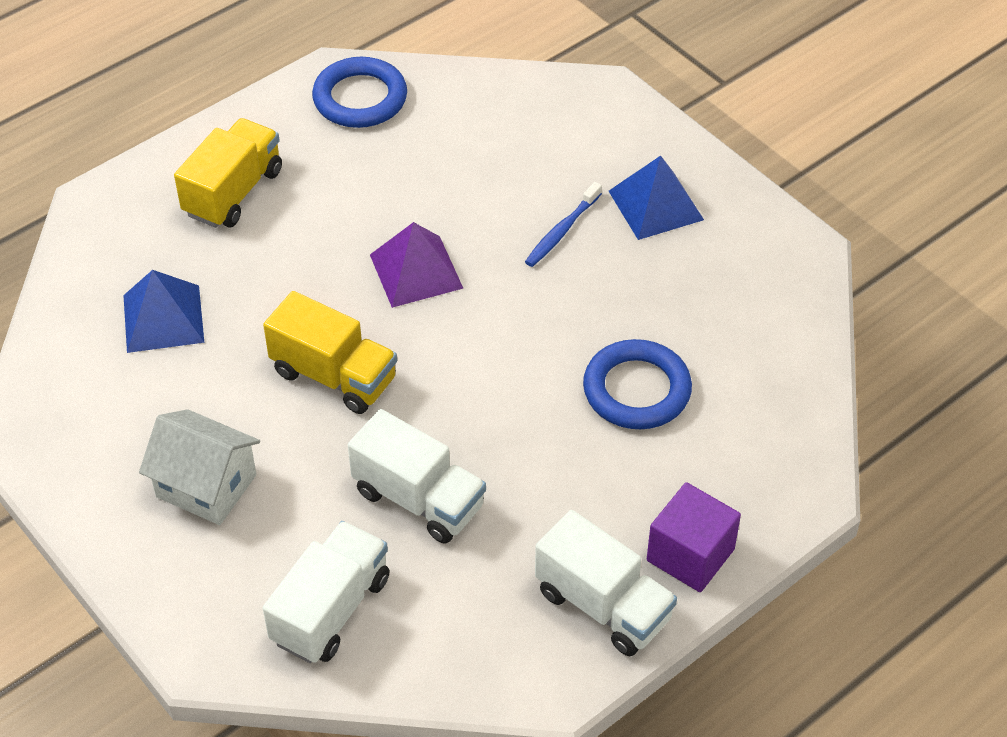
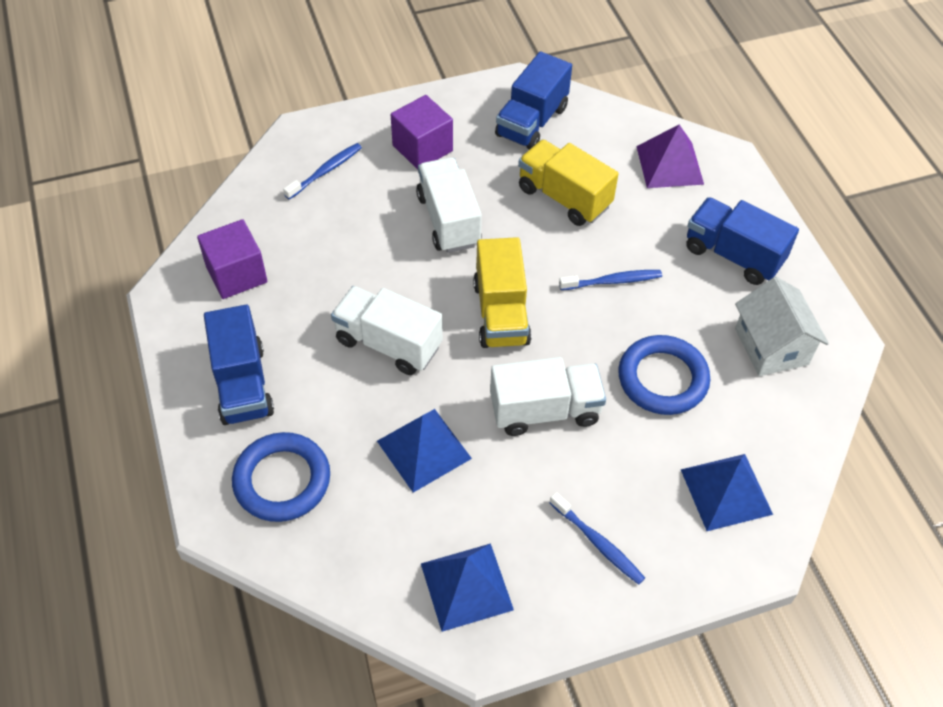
blue pyramid: [123,270,204,353] [609,156,704,240] = 2 -> [377,409,472,493] [421,544,514,632] [681,454,773,531] = 3
blue toothbrush: [525,182,602,267] = 1 -> [283,143,362,200] [550,492,645,585] [559,270,662,290] = 3
blue truck: none = 0 -> [204,305,274,425] [495,51,572,150] [686,197,799,285] = 3
purple cube: [647,482,741,592] = 1 -> [197,219,267,299] [391,95,453,169] = 2

